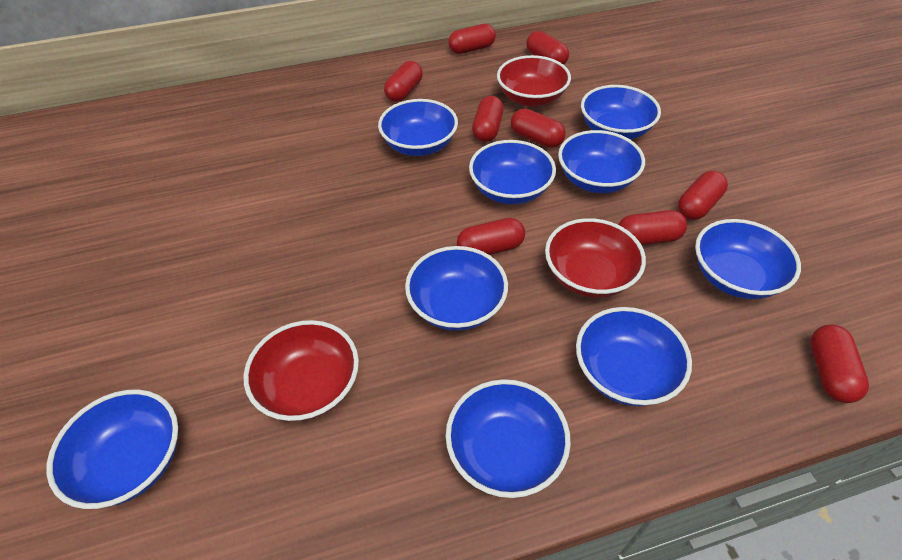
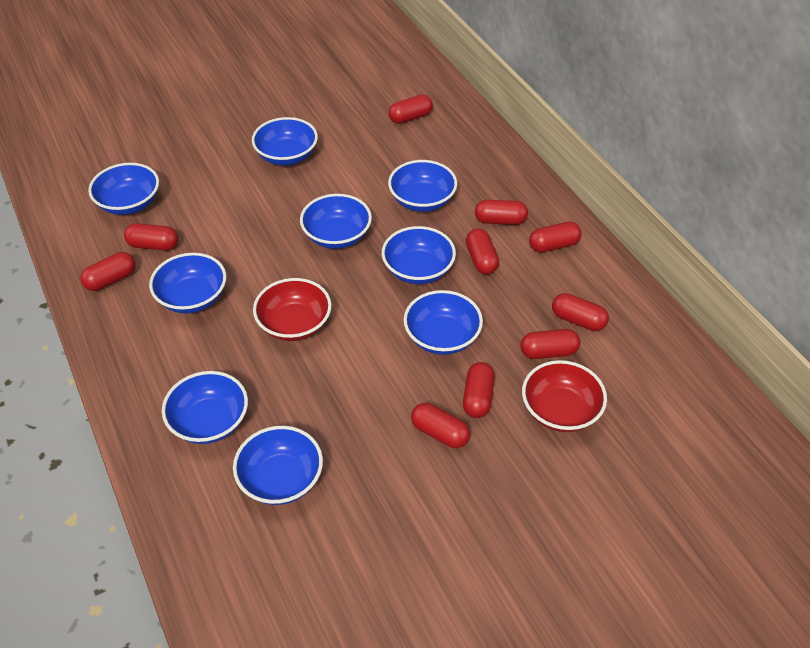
red bowl: [244,320,359,421] [497,55,571,107] [545,218,646,298] = 3 -> [253,278,332,341] [522,360,607,432] = 2
red capsule: [384,61,423,102] [448,24,496,54] [457,218,525,255] [472,96,504,142] [511,109,566,148] [526,31,569,65] [618,210,687,245] [678,171,728,220] [811,325,869,403] = 9 -> [81,252,136,291] [124,223,179,251] [389,94,433,124] [411,403,470,448] [463,362,495,418] [466,229,499,275] [475,200,528,225] [520,329,581,359] [529,222,581,252] [552,293,609,331] = 10

